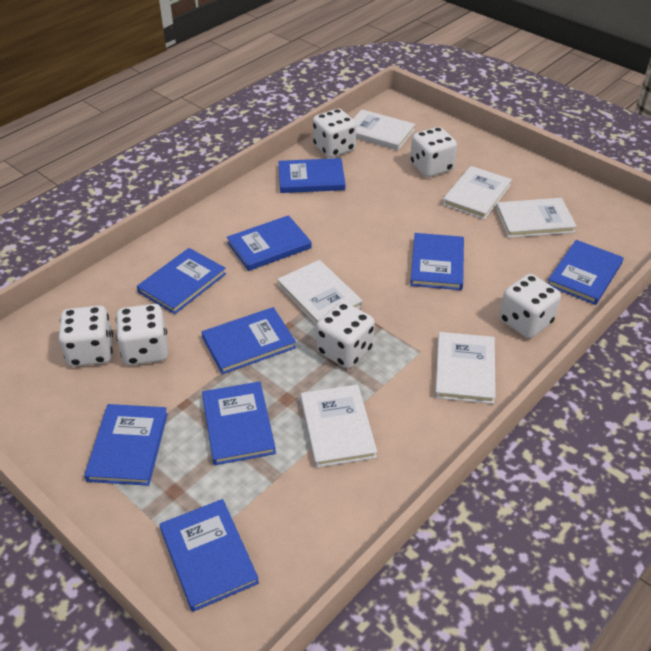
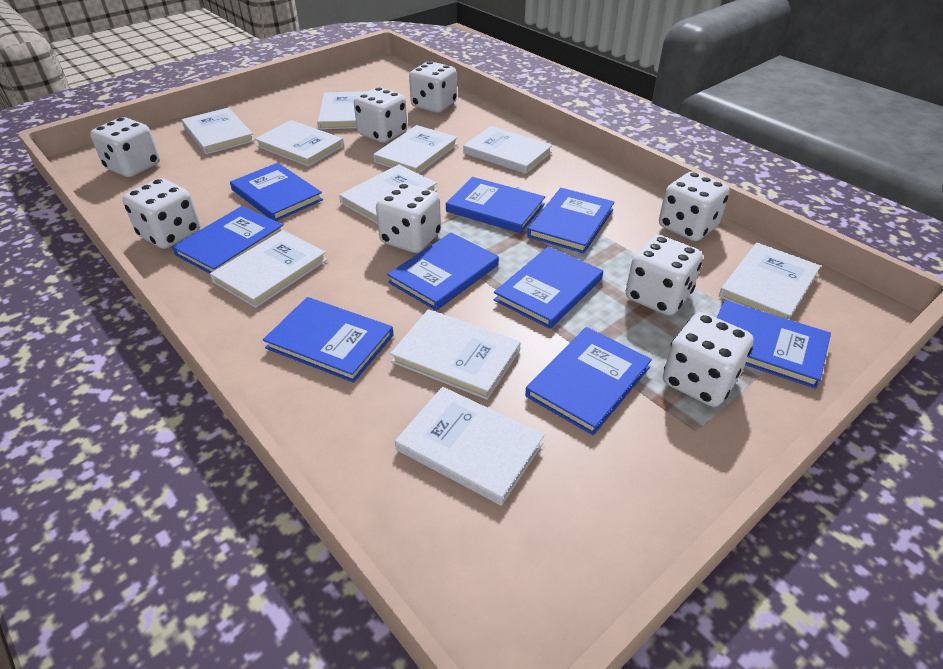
white book: [277,260,363,325] [300,385,377,468] [353,109,415,150] [435,332,496,404] [442,166,512,220] [496,198,577,238] = 6 -> [182,108,255,155] [210,230,327,308] [255,120,344,167] [317,91,368,130] [339,164,437,224] [373,125,458,174] [390,309,521,400] [395,387,544,505] [463,126,553,174] [719,243,821,320] = 10
white dice: [59,306,113,367] [116,304,168,365] [313,109,356,158] [316,302,375,369] [410,127,457,177] [499,274,561,338] = 6 -> [90,117,160,177] [123,178,200,249] [354,87,408,143] [376,183,441,253] [409,61,457,113] [626,235,703,316] [659,171,729,241] [663,312,754,407] = 8

